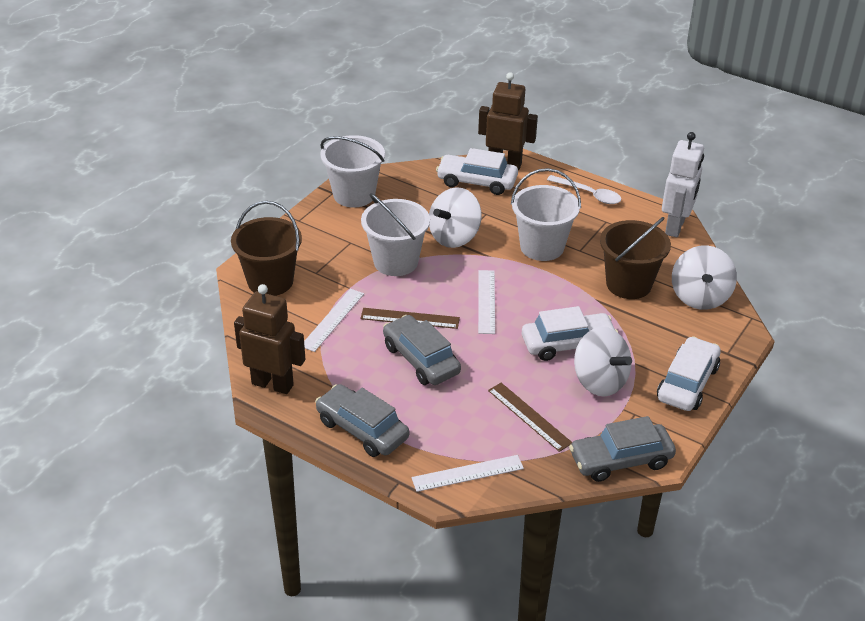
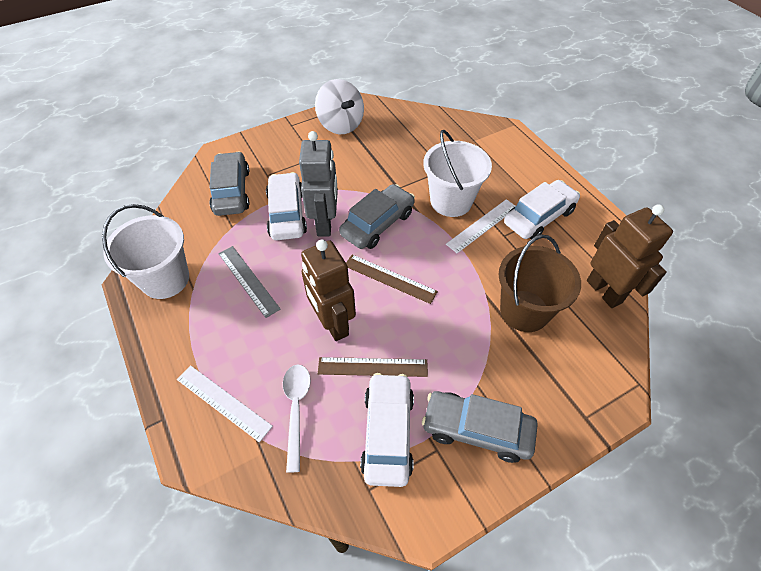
brown bucket: [231,201,302,296] [600,217,671,299] = 2 -> [499,235,581,332] = 1
grey robot: none = 0 -> [299,131,338,236] = 1
grey ruler: none = 0 -> [219,246,280,318] = 1
white bucket: [320,135,385,207] [361,193,430,276] [511,168,581,261] = 3 -> [102,204,189,299] [423,130,492,217] = 2
white robot: [662,132,704,237] = 1 -> none = 0
white ruler: [304,289,364,352] [411,455,524,492] [478,270,495,334] = 3 -> [177,365,273,442] [446,199,516,253] = 2
white spinning top: [429,187,482,248] [574,327,632,397] [672,245,737,310] = 3 -> [315,79,364,134] = 1

